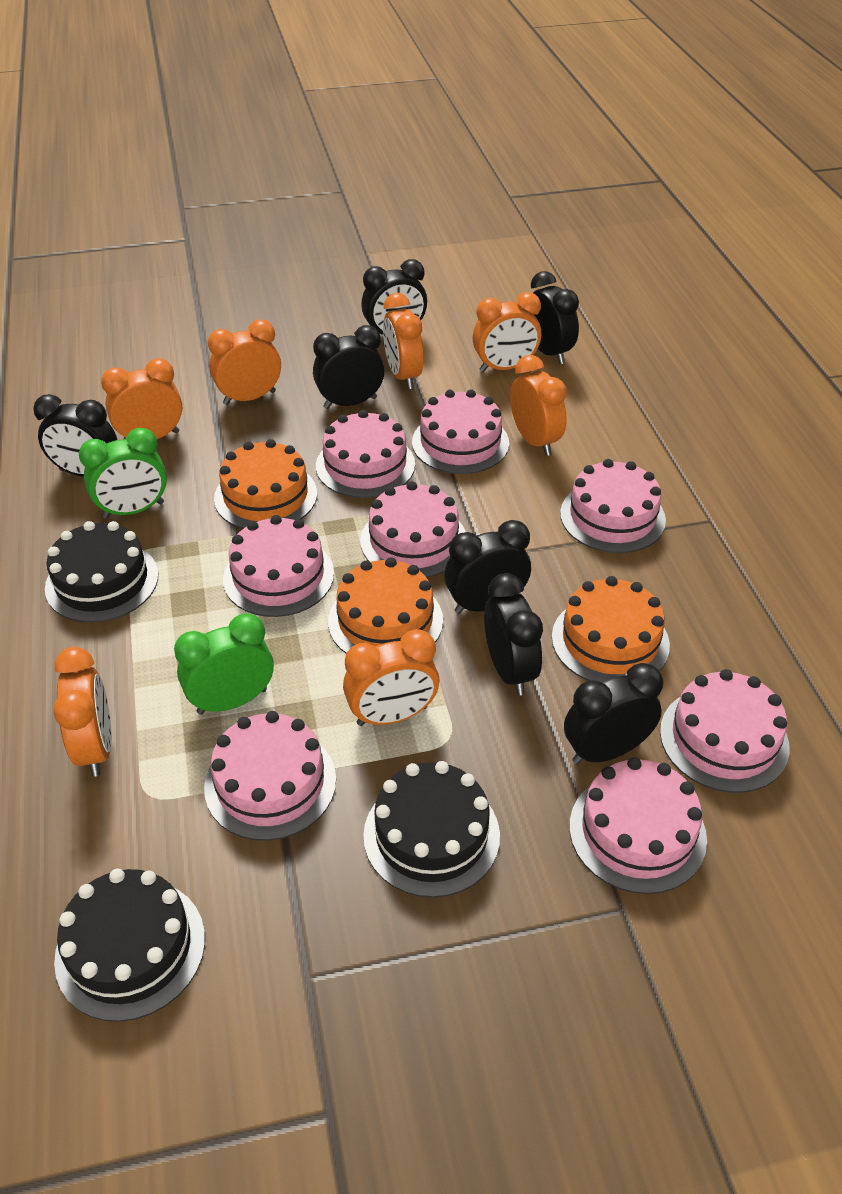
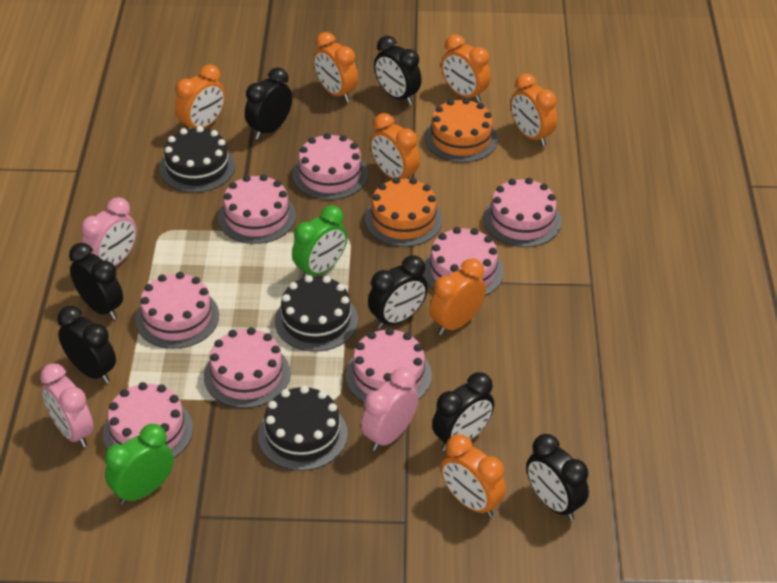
orange cake: [214,439,317,529] [328,557,443,653] [552,576,670,682] = 3 -> [365,177,443,247] [425,98,498,163] = 2
pink clock: none = 0 -> [40,363,94,448] [81,197,137,266] [361,368,419,451] = 3

